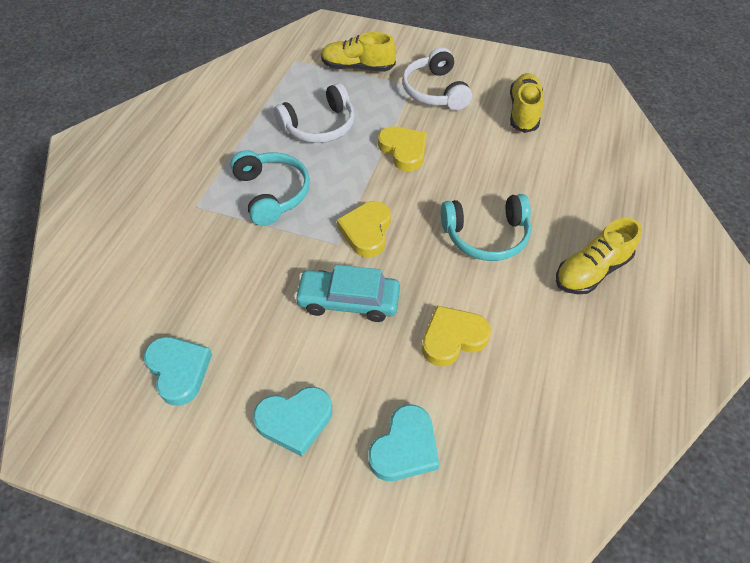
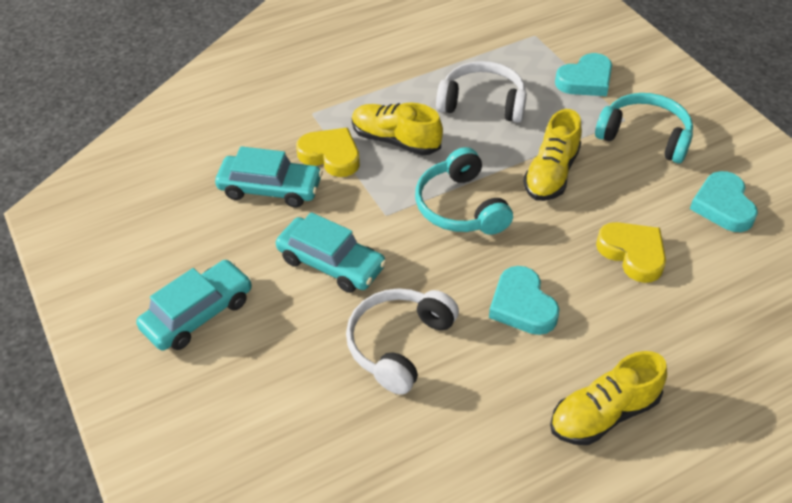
turquoise car: [294,265,400,322] = 1 -> [136,260,252,351] [215,146,323,208] [276,212,386,293] = 3
yellow heart: [337,201,391,257] [378,126,427,171] [422,306,491,366] = 3 -> [296,128,360,177] [596,222,666,283] = 2

